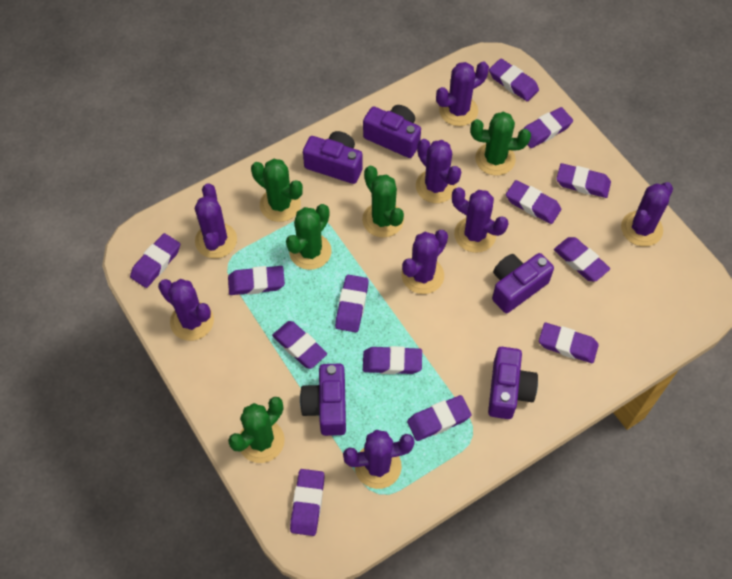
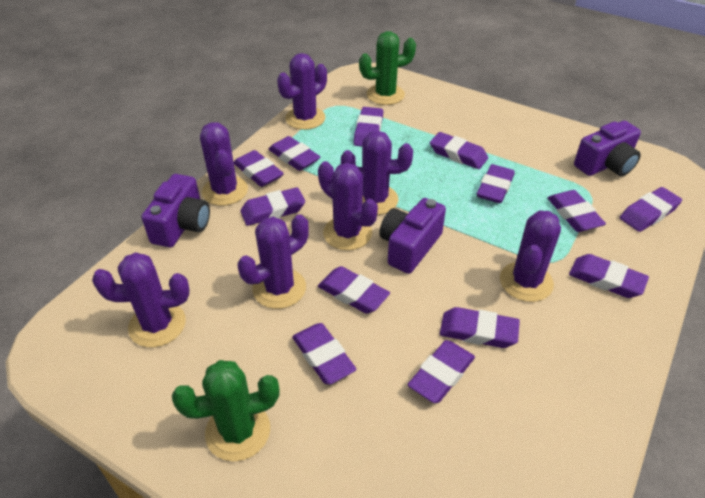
green cactus: [228,397,285,463] [251,159,303,222] [286,204,332,270] [362,166,404,238] [471,112,531,176] = 5 -> [172,360,280,462] [359,31,416,105] = 2
purple cactus: [158,279,214,341] [195,183,237,258] [343,430,415,489] [402,230,448,294] [416,139,461,203] [436,62,489,126] [452,187,508,253] [621,182,673,247] = 8 -> [92,252,190,347] [200,122,248,206] [238,214,309,309] [277,53,327,130] [318,161,378,250] [341,131,413,215] [500,210,561,302] = 7
purple camera: [300,364,346,436] [303,131,363,184] [363,105,421,158] [488,347,538,419] [492,253,554,313] = 5 -> [142,174,210,247] [379,198,446,274] [574,121,641,176] = 3

